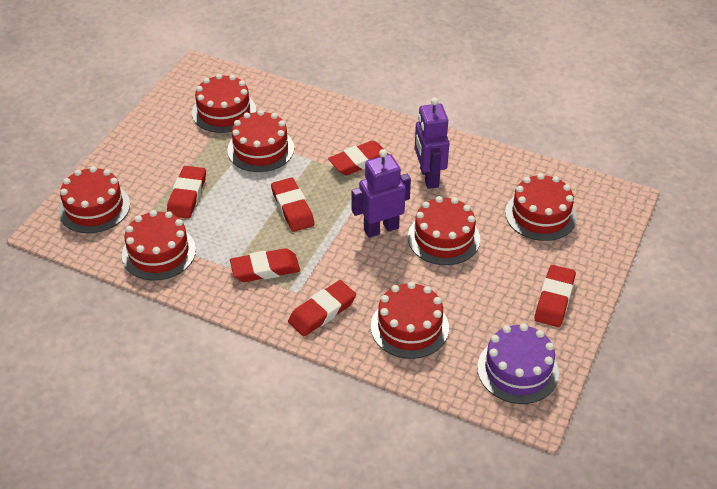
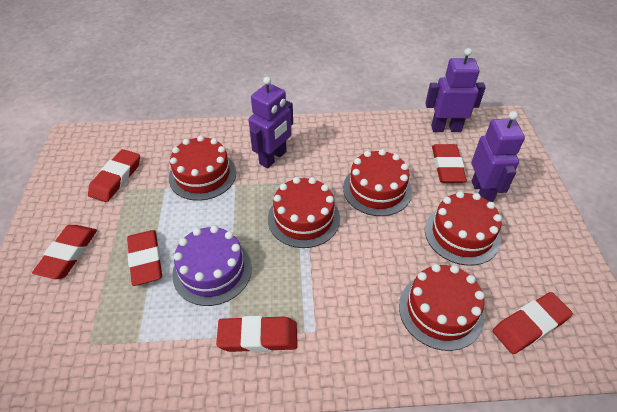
purple robot: [351,149,411,238] [415,98,449,189] = 2 -> [249,77,293,168] [425,48,486,132] [472,111,525,202] = 3
red cake: [58,166,130,233] [122,210,196,280] [192,74,256,133] [227,110,294,172] [371,282,449,359] [408,196,480,265] [505,173,577,241] = 7 -> [169,136,236,201] [268,177,340,248] [343,149,412,216] [399,264,484,351] [425,191,502,266] = 5

